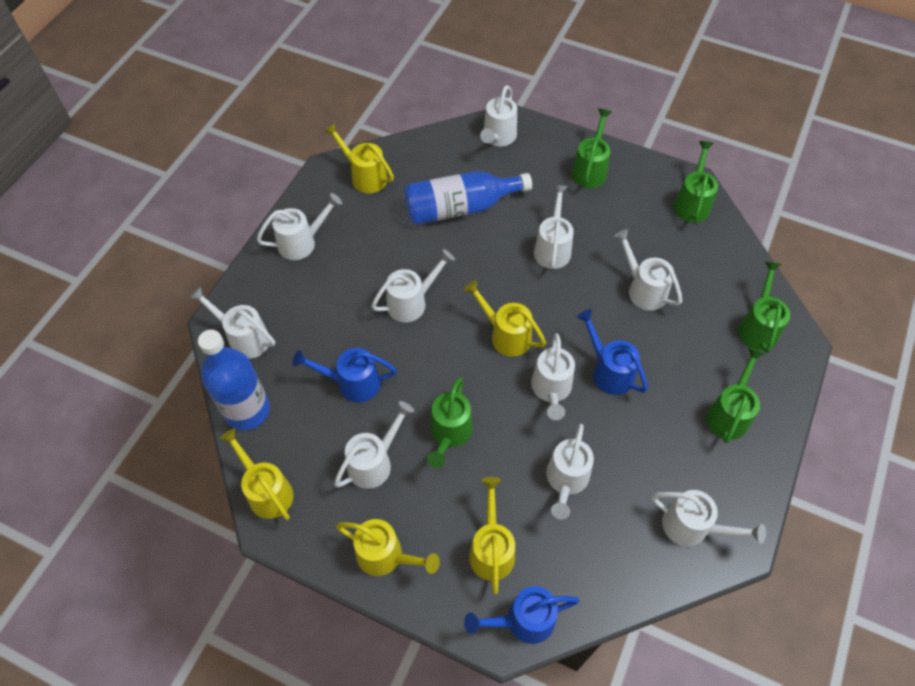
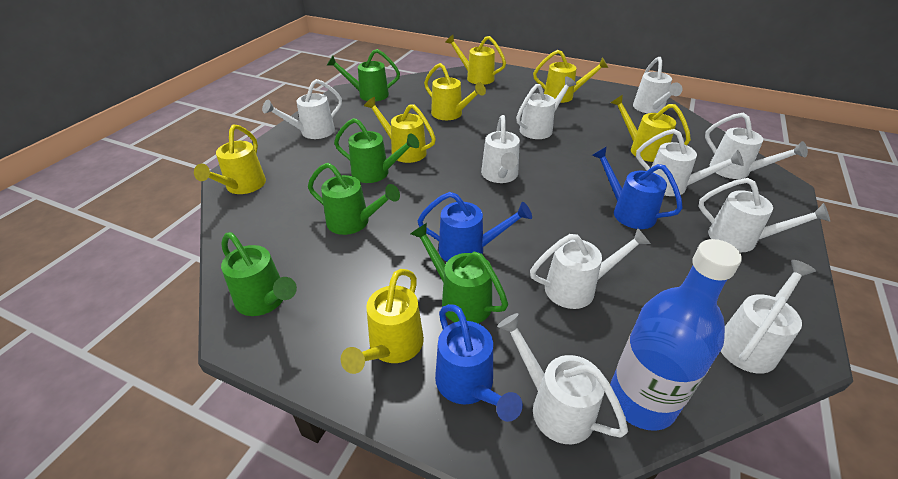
blue bottle: [198,330,270,430] [404,171,532,225] = 2 -> [610,239,742,431] = 1
yellow watering can: [219,428,294,520] [324,123,394,193] [336,519,440,576] [464,280,546,357] [469,477,515,594] = 5 -> [194,124,266,194] [341,269,424,374] [364,97,436,163] [424,63,486,120] [445,35,506,85] [533,50,608,103] [611,94,691,162] = 7

